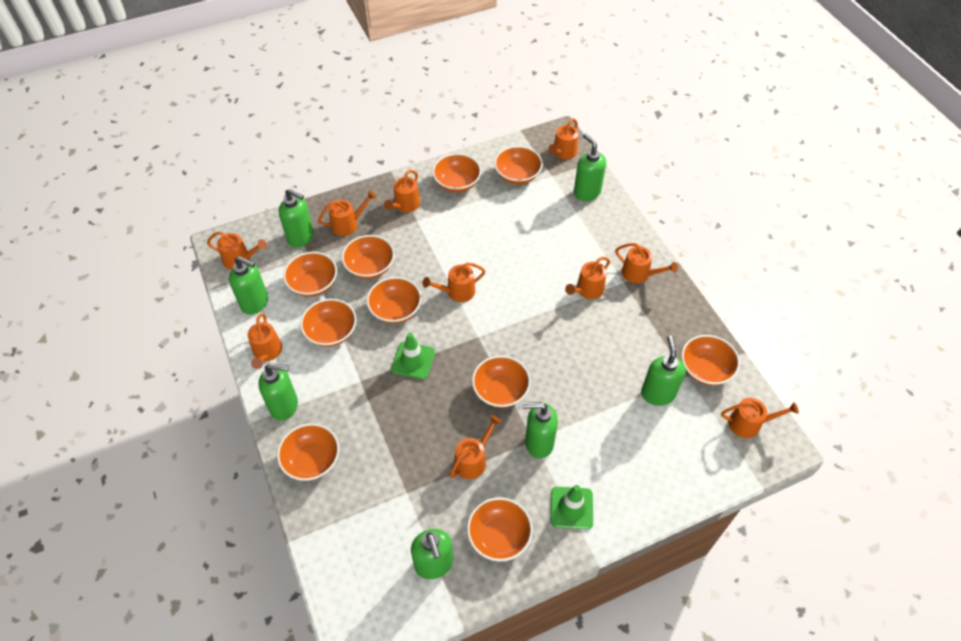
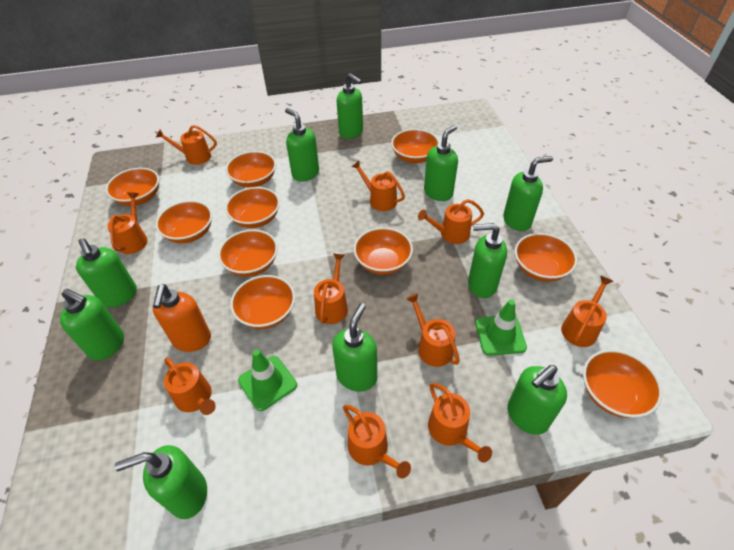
green soap dispenser: [229,256,268,315] [258,363,298,421] [279,188,314,248] [411,529,453,579] [523,402,558,459] [574,133,606,201] [641,336,686,406] = 7 -> [60,289,124,361] [76,238,137,307] [115,445,207,519] [285,108,319,182] [332,303,377,392] [337,73,363,139] [424,125,458,201] [468,223,507,298] [503,156,553,231] [507,365,567,435] = 10
orange soap dispenser: none = 0 -> [153,284,211,352] = 1

